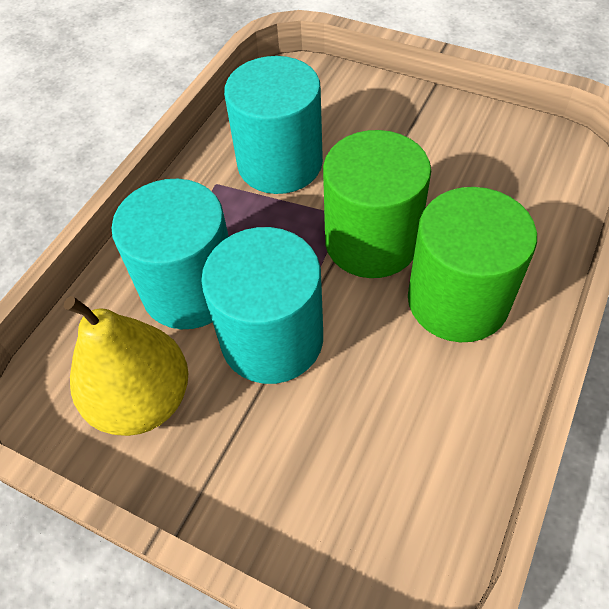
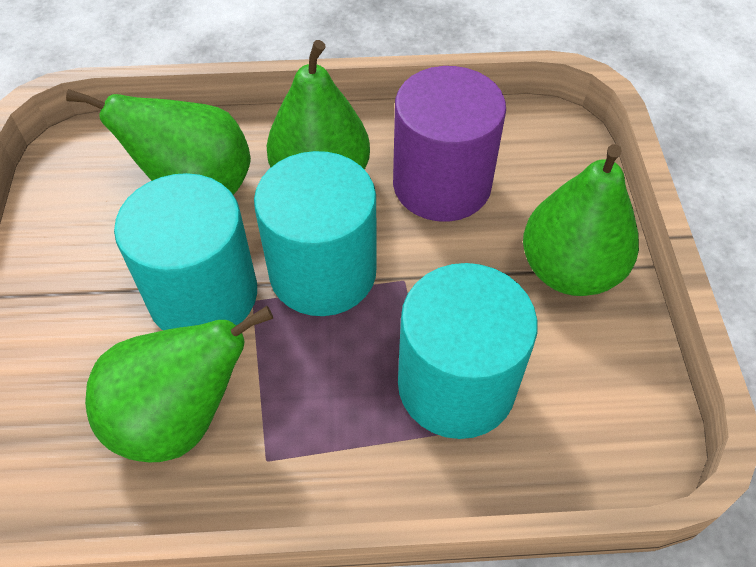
green cylinder: [323,130,431,278] [408,187,537,342] = 2 -> none = 0
green pear: none = 0 -> [66,89,251,195] [85,306,273,462] [267,40,370,170] [523,144,639,296] = 4
purple cylinder: none = 0 -> [393,66,506,222] = 1
yellow pear: [64,296,188,436] = 1 -> none = 0

